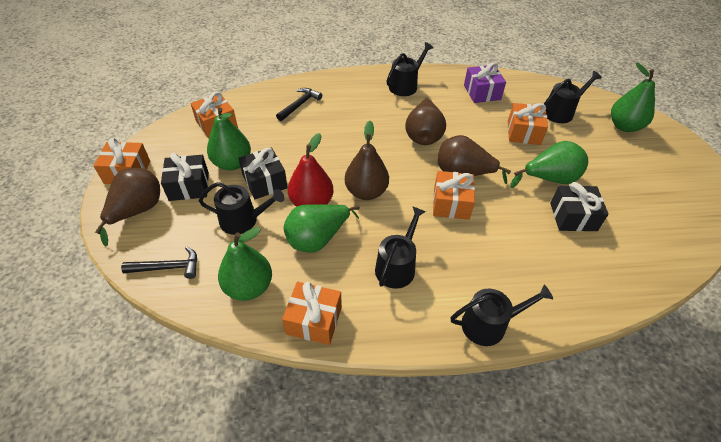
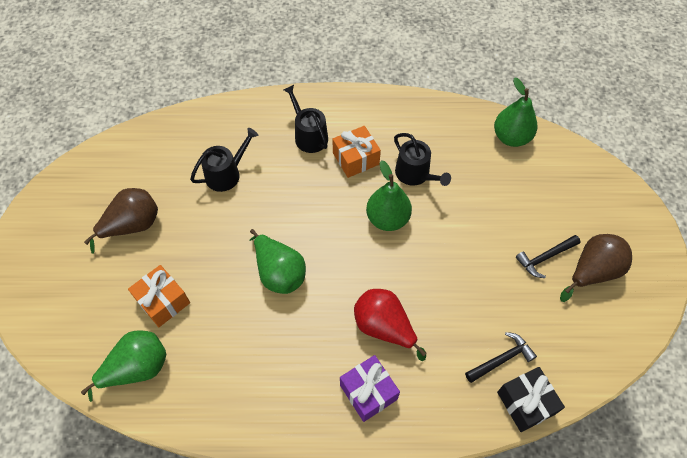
black gift: [161,153,209,201] [238,147,288,199] [550,182,609,231] = 3 -> [497,367,565,432] = 1
black watering can: [199,182,284,235] [375,207,426,289] [386,42,433,96] [451,285,553,346] [544,71,602,123] = 5 -> [190,128,258,192] [283,85,328,153] [394,133,451,186] = 3
brown pear: [95,168,160,247] [345,121,389,200] [405,97,446,145] [437,135,511,184] = 4 -> [84,188,158,254] [560,234,632,302] = 2
green pear: [207,107,251,171] [218,227,272,301] [283,204,360,253] [510,141,588,188] [611,63,655,132] = 5 -> [81,330,166,402] [250,229,306,294] [366,160,412,231] [494,77,537,147] = 4
orange gift: [93,138,150,184] [190,92,238,139] [282,282,342,345] [433,171,475,220] [508,103,548,145] = 5 -> [128,265,190,327] [332,126,381,178] = 2

